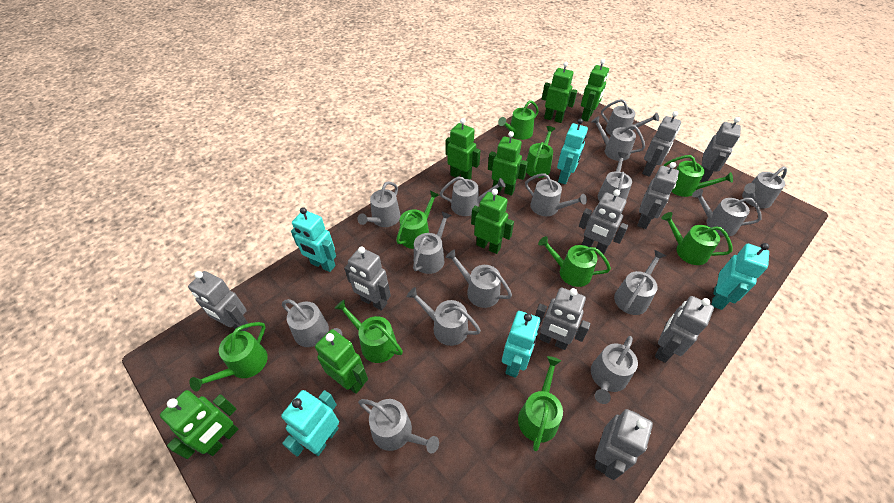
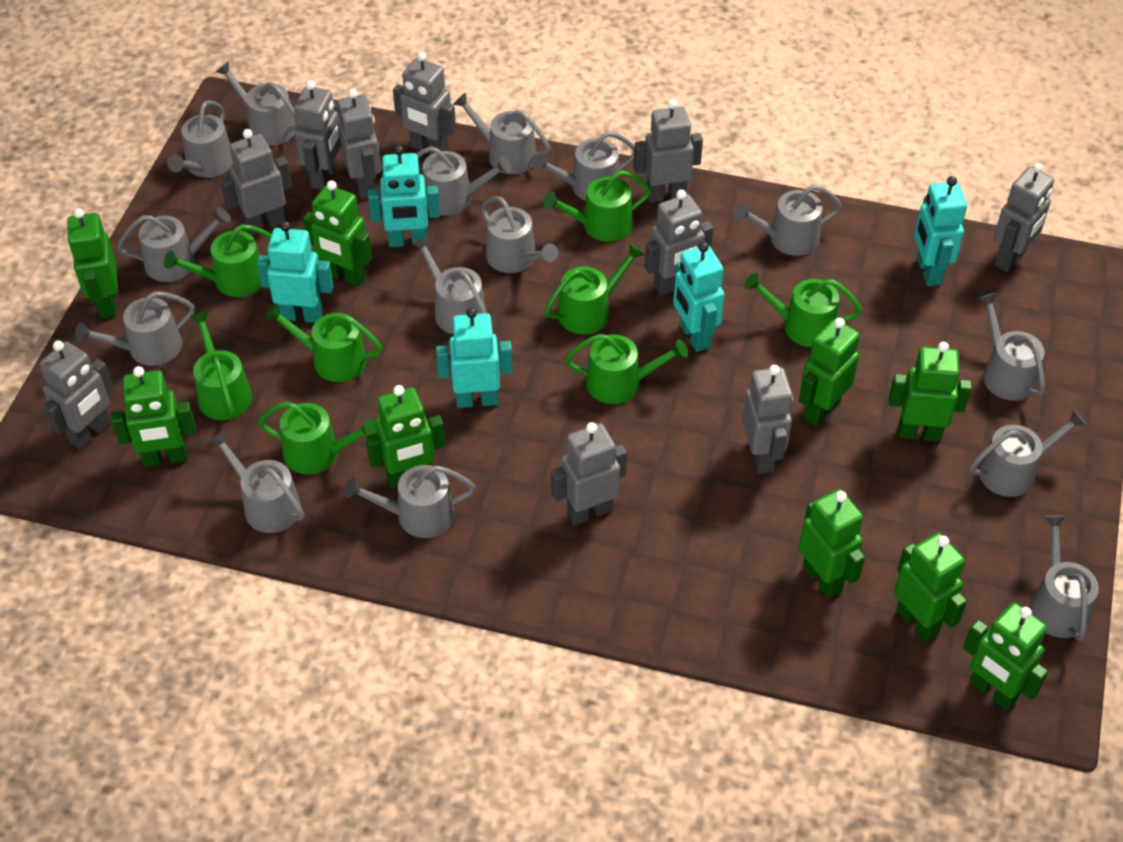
green robot: [160,390,238,459] [315,329,368,394] [446,118,481,179] [471,189,514,254] [488,131,528,196] [542,62,578,123] [581,59,609,122] = 7 -> [67,208,118,318] [111,366,196,467] [303,180,372,286] [366,385,445,488] [799,318,860,426] [799,489,865,598] [889,342,972,442] [894,533,967,642] [963,602,1048,710] = 9
green watering can: [189,322,268,392] [334,299,403,363] [396,191,439,249] [498,100,539,140] [518,356,563,451] [526,126,555,178] [538,236,611,287] [661,212,732,265] [664,155,733,197] = 9 -> [164,224,272,297] [190,311,252,420] [258,402,377,474] [265,304,382,382] [543,170,651,242] [545,243,644,334] [565,334,688,404] [744,273,862,347] = 8
grey robot: [188,271,249,331] [344,246,391,311] [535,288,591,350] [579,190,628,255] [595,409,653,480] [637,162,679,229] [642,111,681,177] [655,296,714,363] [701,117,741,182] = 9 -> [39,340,113,449] [220,129,292,235] [294,80,341,190] [337,89,381,199] [393,52,456,154] [551,422,627,526] [634,99,703,203] [645,190,713,295] [742,365,793,474] [993,163,1054,272] = 10

